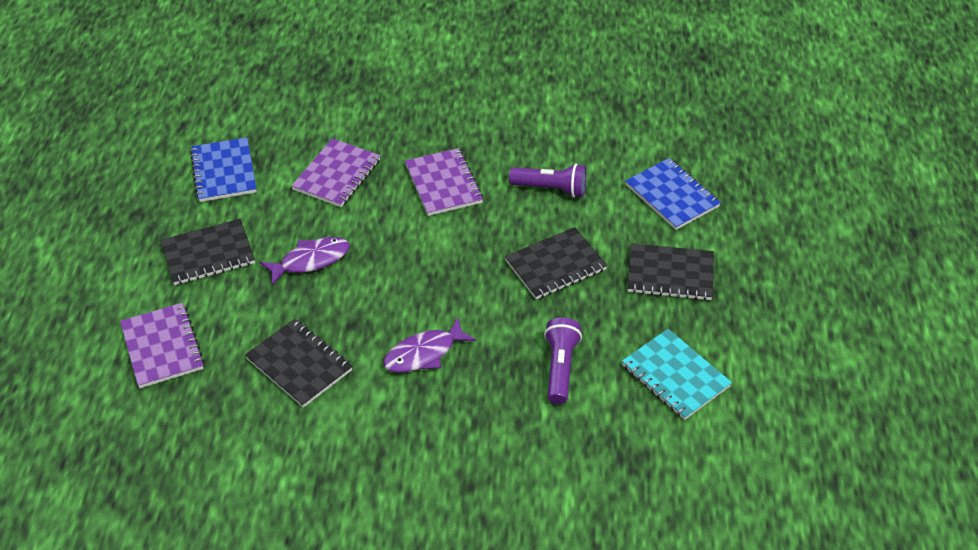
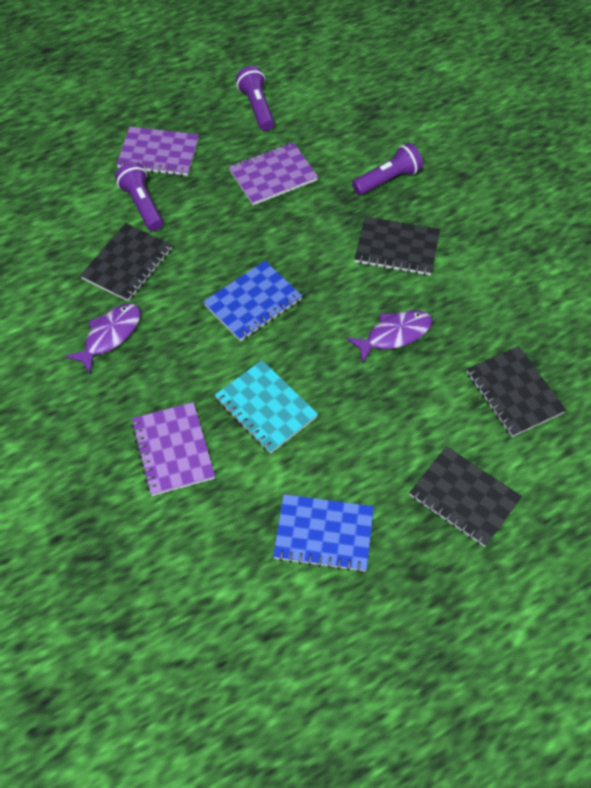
purple flashlight: [509,164,586,197] [544,317,582,404] = 2 -> [115,162,163,231] [236,66,274,131] [352,143,423,195] = 3

